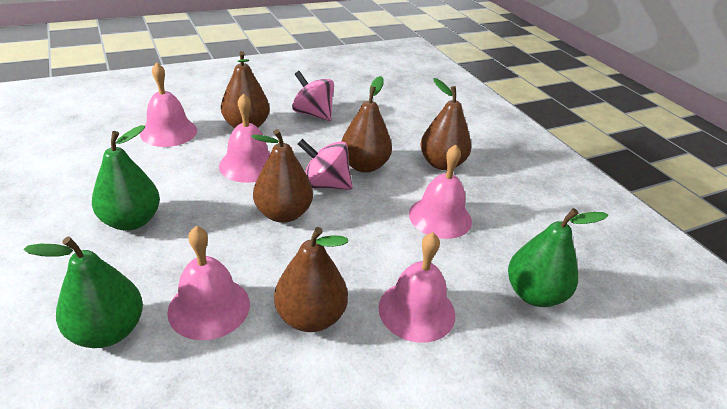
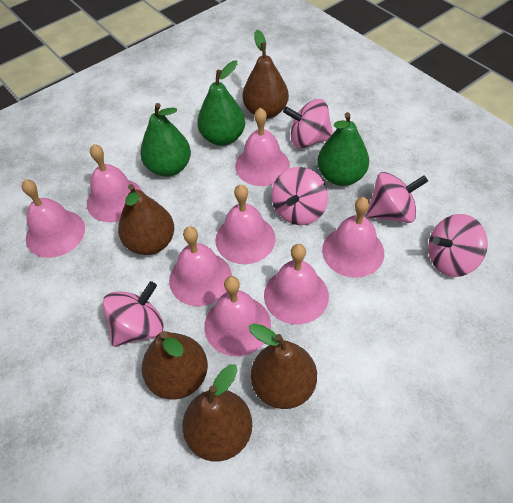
pink bell: [140,63,197,147] [167,226,250,340] [219,94,270,183] [378,232,455,343] [409,145,472,239] = 5 -> [22,179,85,258] [87,144,143,222] [169,226,232,306] [204,276,271,356] [215,184,276,264] [235,108,290,186] [264,244,329,325] [322,197,384,278] = 8
pink spinning top: [292,71,334,121] [298,139,352,190] = 2 -> [102,281,163,347] [271,167,328,225] [283,99,333,148] [366,172,428,223] [428,214,488,277] = 5

